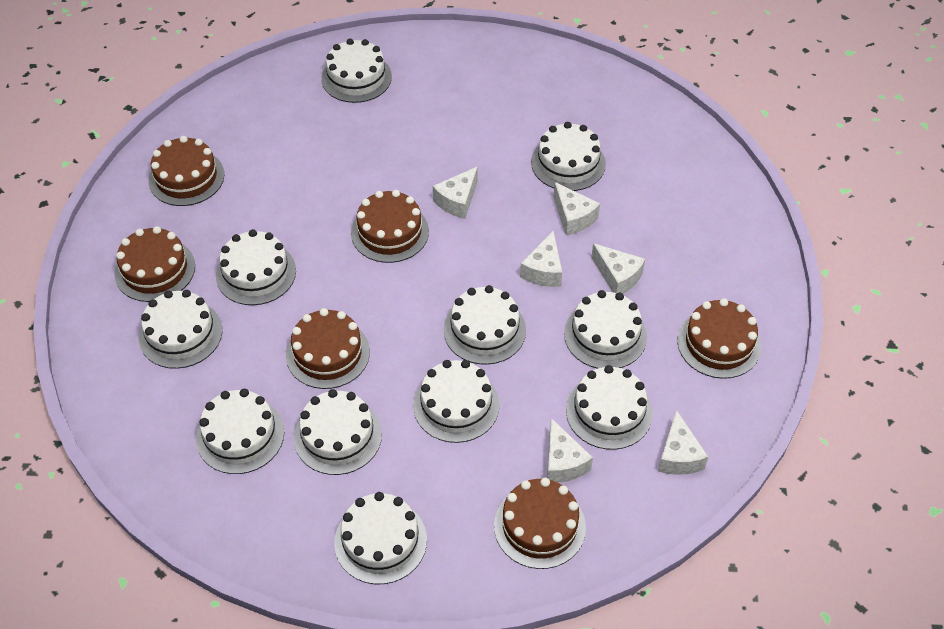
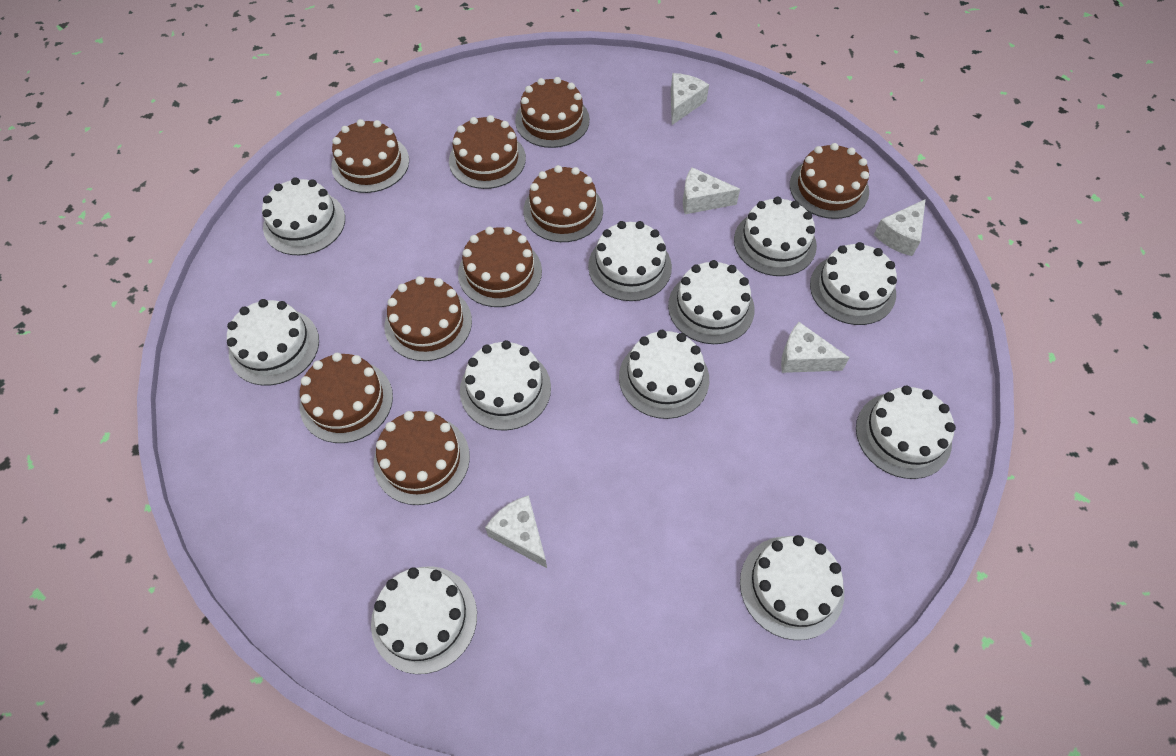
brown cake: [114,226,195,302] [148,136,224,206] [286,308,370,389] [351,190,429,263] [494,478,586,569] [677,298,761,379] = 6 -> [300,353,393,443] [331,119,409,193] [374,411,470,505] [384,276,472,361] [449,115,526,189] [458,227,542,307] [515,77,590,148] [523,165,603,242] [790,143,869,219] = 9
white cheese: [433,166,478,219] [520,230,562,287] [547,418,593,483] [553,182,600,235] [591,243,645,294] [658,410,708,475] = 6 -> [485,495,547,568] [671,73,709,125] [683,167,740,214] [781,322,850,373] [874,199,926,256] = 5

